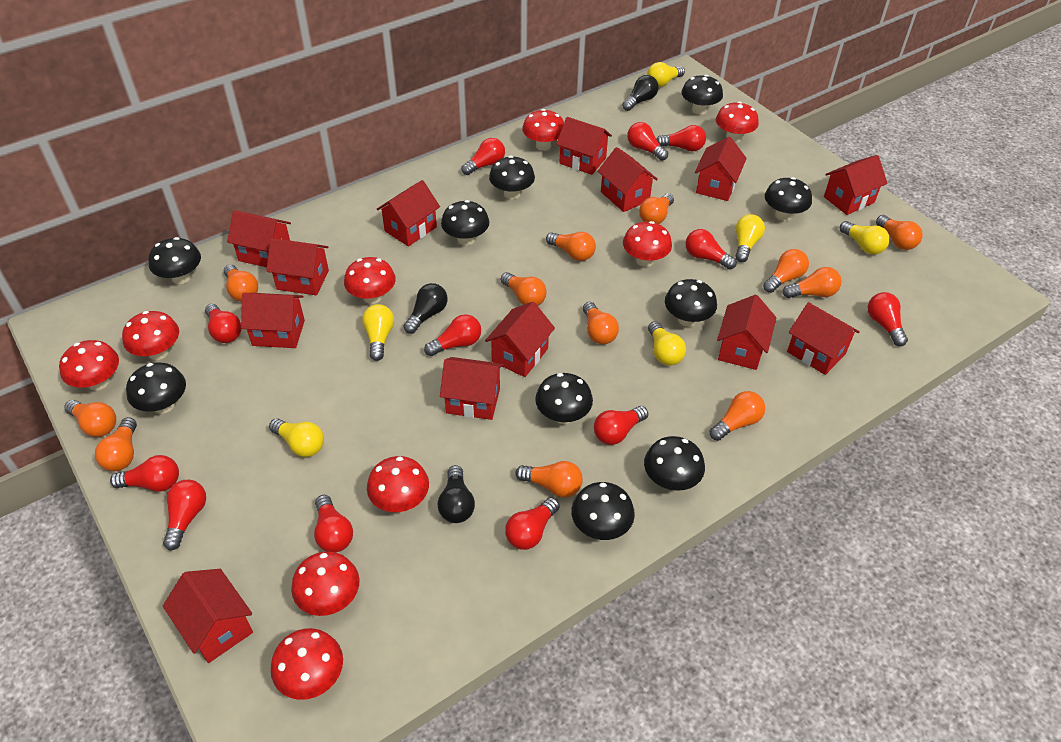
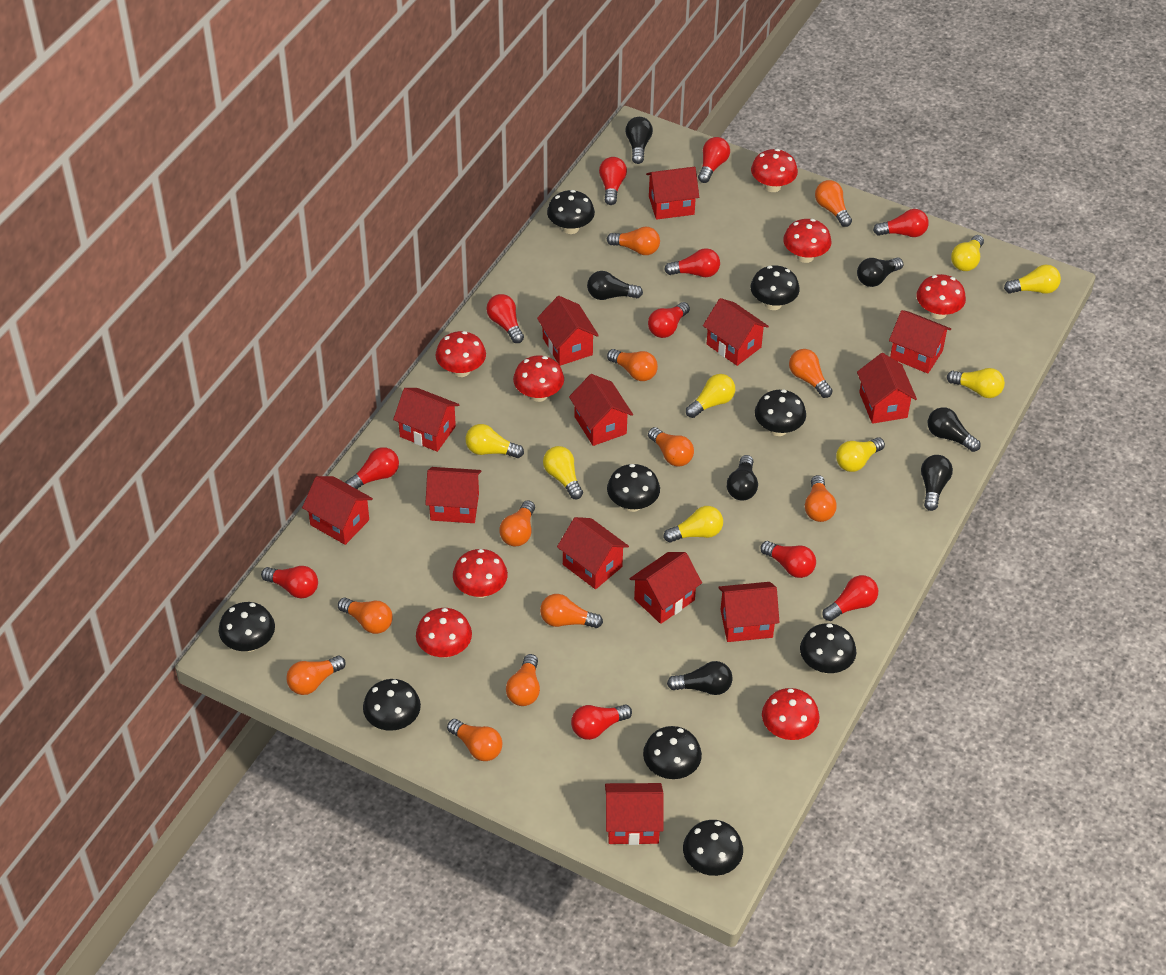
black light bulb: [403,283,448,334] [438,465,475,523] [622,75,659,111] = 3 -> [587,271,643,300] [625,117,653,164] [667,661,732,695] [727,455,758,501] [857,257,903,287] [921,455,953,511] [928,407,981,452] = 7
black mushroom: [126,362,186,414] [148,237,201,284] [441,200,489,245] [489,156,535,199] [535,373,593,424] [571,482,635,540] [644,436,705,491] [665,279,717,327] [682,75,723,115] [765,177,812,221] = 10 -> [219,602,275,652] [363,679,421,731] [547,190,595,234] [607,464,660,512] [643,726,702,779] [683,820,743,876] [751,265,800,310] [755,390,806,436] [800,623,856,673] = 9
red light bulb: [110,455,179,492] [163,480,206,551] [205,304,241,343] [314,495,353,552] [424,314,481,356] [461,138,505,175] [505,497,560,550] [594,406,648,445] [627,122,668,161] [656,125,706,152] [685,229,737,269] [868,292,908,346] = 12 -> [261,566,318,598] [345,447,399,489] [486,294,524,343] [571,705,632,740] [599,157,627,205] [648,302,690,338] [664,248,720,277] [698,137,730,183] [760,541,816,578] [823,575,878,621] [873,209,929,237] = 11
red mushroom: [59,340,119,390] [122,311,179,360] [271,628,343,700] [291,551,360,616] [344,257,396,304] [367,456,429,512] [522,109,564,151] [623,221,672,267] [716,101,759,143] = 9 -> [416,608,472,658] [436,331,486,377] [453,549,508,598] [513,356,564,402] [751,149,798,192] [762,688,820,740] [783,219,831,263] [916,274,966,319] = 8
yellow light bulb: [269,418,324,457] [362,304,394,361] [647,62,685,87] [648,321,686,366] [736,214,765,262] [840,221,890,255] = 6 -> [465,424,524,458] [543,446,583,499] [664,506,723,542] [686,374,735,418] [836,437,885,472] [947,368,1005,398] [951,235,984,271] [1004,265,1061,294] = 8

